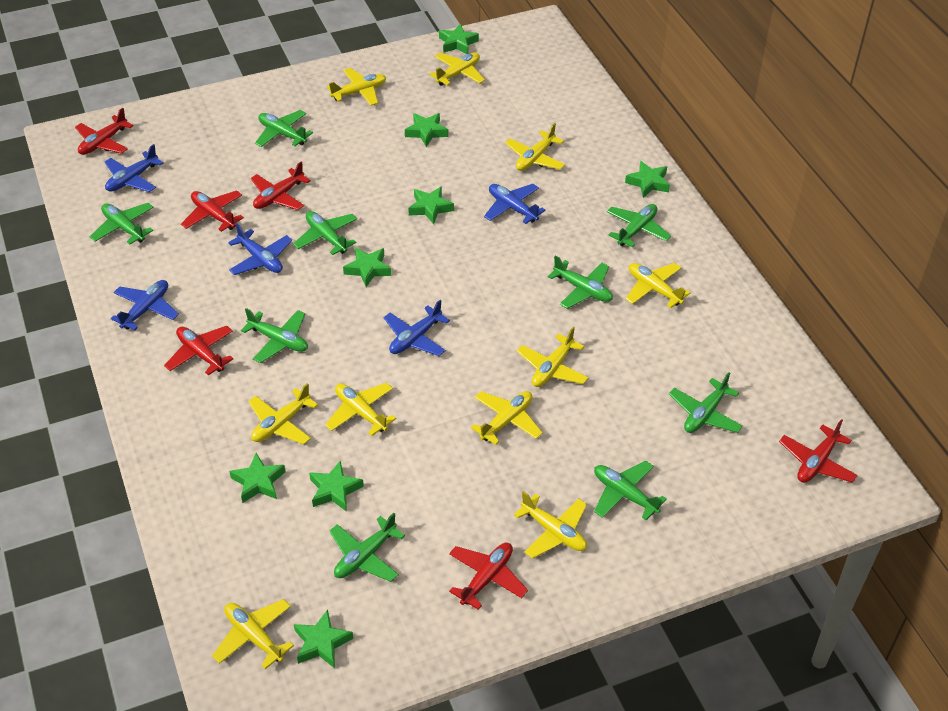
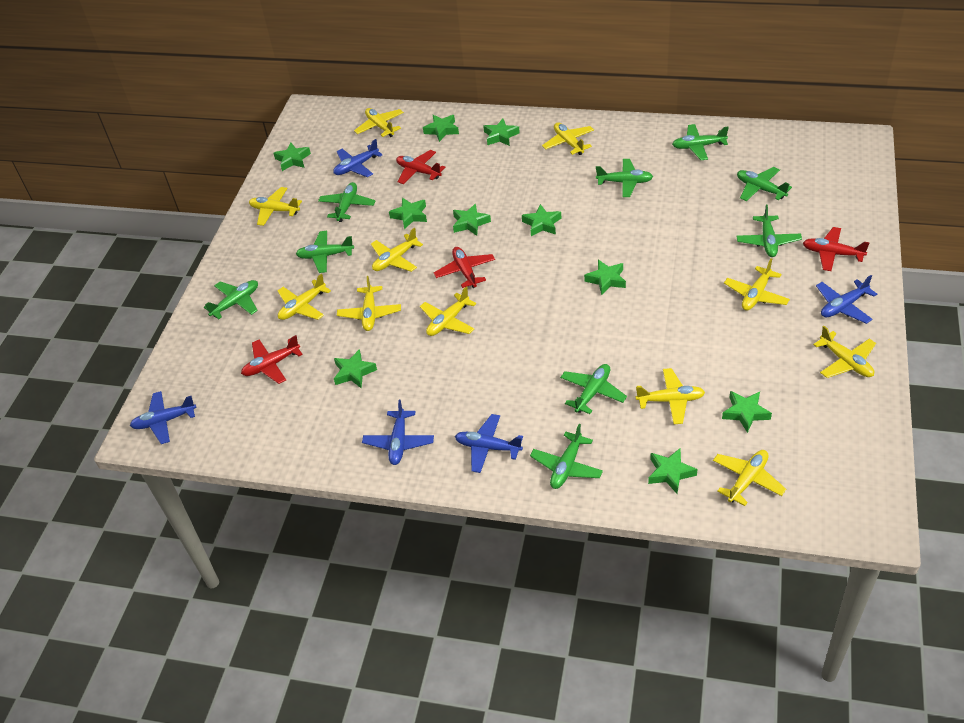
green star: [229,453,286,503] [294,609,353,668] [309,460,364,512] [343,248,391,287] [405,113,448,147] [408,187,454,224] [439,24,479,54] [625,161,670,198] = 8 -> [274,143,311,171] [334,349,377,388] [389,198,427,229] [423,115,459,142] [453,204,491,236] [483,119,520,146] [522,204,561,236] [584,260,626,295] [648,448,698,494] [722,391,772,433] = 10
red plane: [75,108,133,155] [164,326,233,375] [181,190,244,232] [251,161,311,210] [449,542,528,610] [779,419,858,483] = 6 -> [241,335,303,384] [396,150,445,184] [434,247,495,288] [803,227,870,271] = 4
yellow plane: [212,599,294,669] [248,383,318,445] [325,382,396,436] [327,68,386,106] [429,52,485,86] [471,391,543,445] [505,123,565,171] [514,491,587,559] [517,327,588,387] [626,263,690,308] = 10 -> [249,187,302,226] [278,274,331,320] [337,276,401,331] [354,108,404,137] [371,228,423,272] [420,287,476,336] [542,122,594,155] [636,368,705,424] [713,450,786,506] [724,258,790,311] [813,326,876,378] = 11

